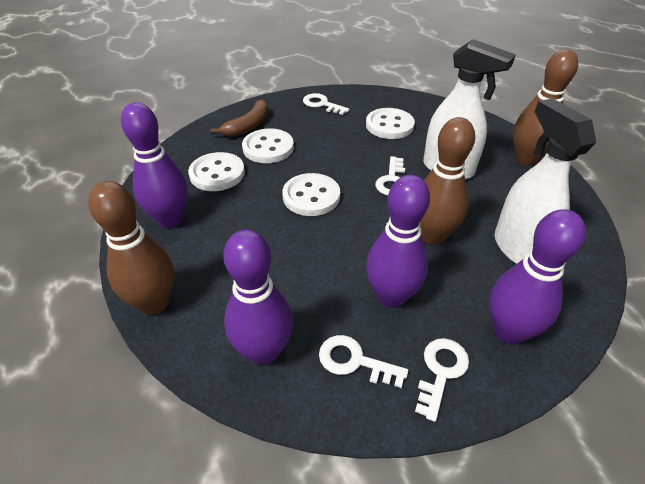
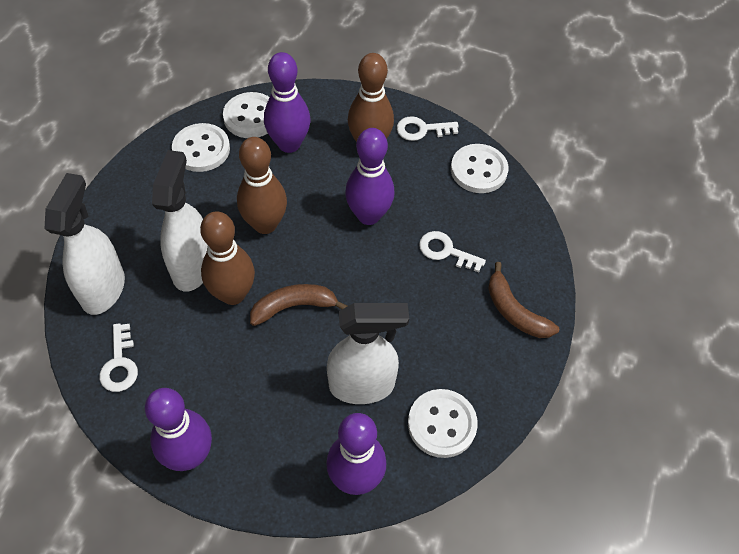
brown banana: [210,99,269,137] = 1 -> [250,284,347,326] [488,262,559,338] = 2
white key: [303,93,350,115] [319,335,408,388] [375,156,405,195] [415,338,469,422] = 4 -> [99,323,138,392] [397,116,459,141] [419,231,486,272] = 3
white spray bottle: [423,39,516,180] [495,98,596,264] = 2 -> [44,173,125,315] [152,150,208,292] [327,303,409,404] = 3

